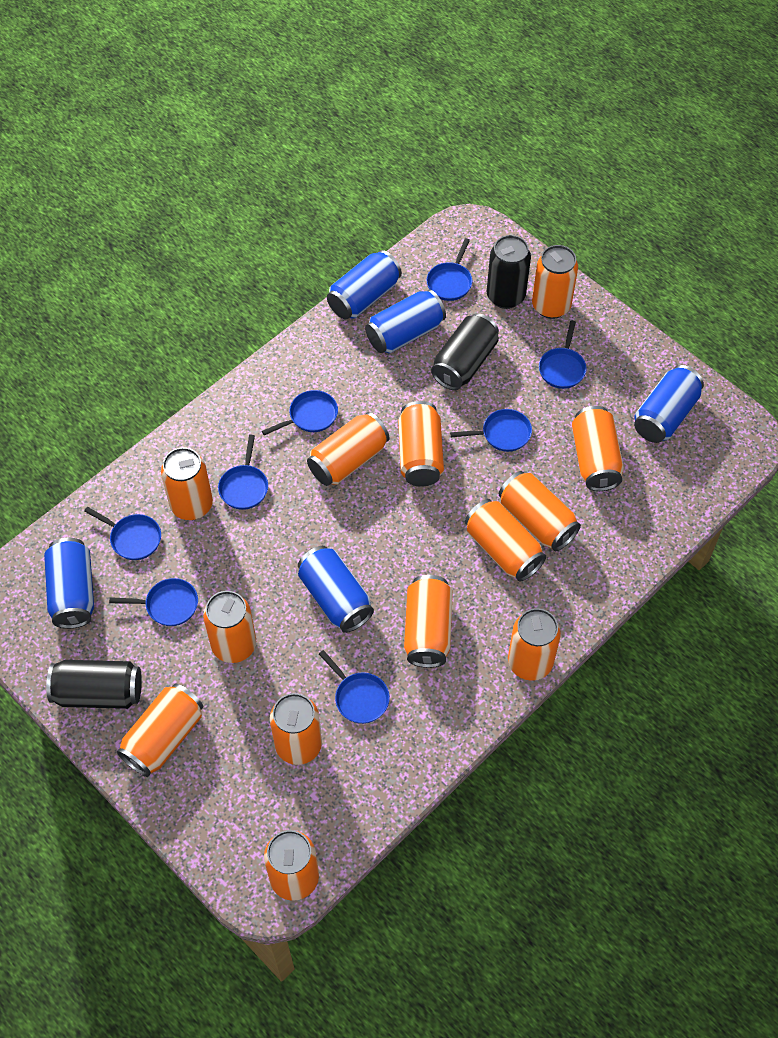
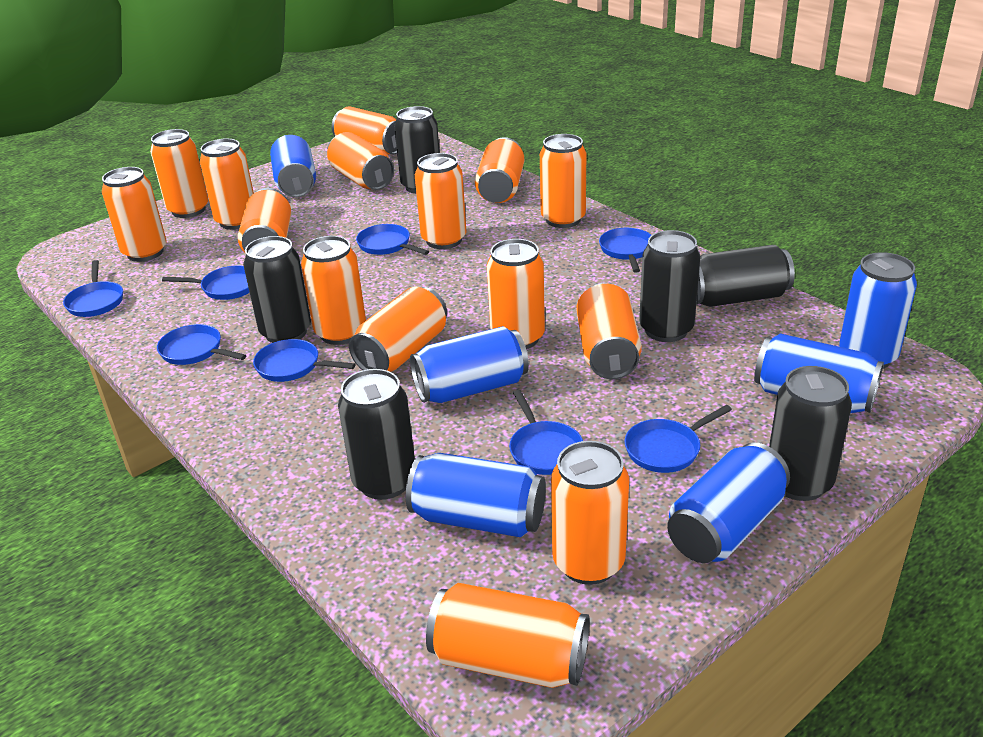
black can: [46,660,142,709] [431,313,499,390] [487,235,531,309] = 3 -> [243,236,311,343] [338,369,415,500] [394,106,440,194] [639,230,700,342] [696,245,795,307] [769,366,852,501] = 6
blue can: [44,538,94,629] [298,546,374,633] [327,250,402,319] [365,290,446,353] [634,365,704,443] = 5 -> [270,135,316,197] [406,453,546,537] [410,326,529,403] [667,442,790,563] [754,333,884,413] [839,252,917,369] = 6
orange can: [117,683,203,777] [161,447,213,520] [203,591,256,663] [264,830,319,901] [270,693,322,765] [307,412,389,486] [398,401,444,487] [404,575,453,668] [465,499,546,582] [499,471,581,551] [508,608,561,681] [532,245,578,319] [572,406,624,491] = 13 -> [102,167,167,262] [150,129,209,218] [200,139,254,230] [238,188,291,253] [301,236,366,345] [327,132,394,190] [332,106,397,155] [349,286,447,372] [415,153,467,249] [426,583,590,688] [475,137,524,203] [487,239,545,349] [540,134,586,228] [551,441,629,585] [577,283,642,379] = 15

